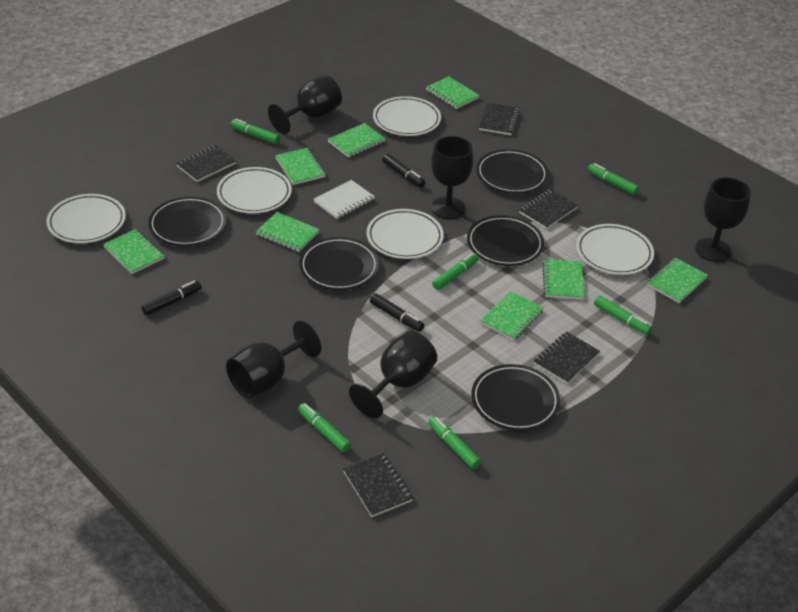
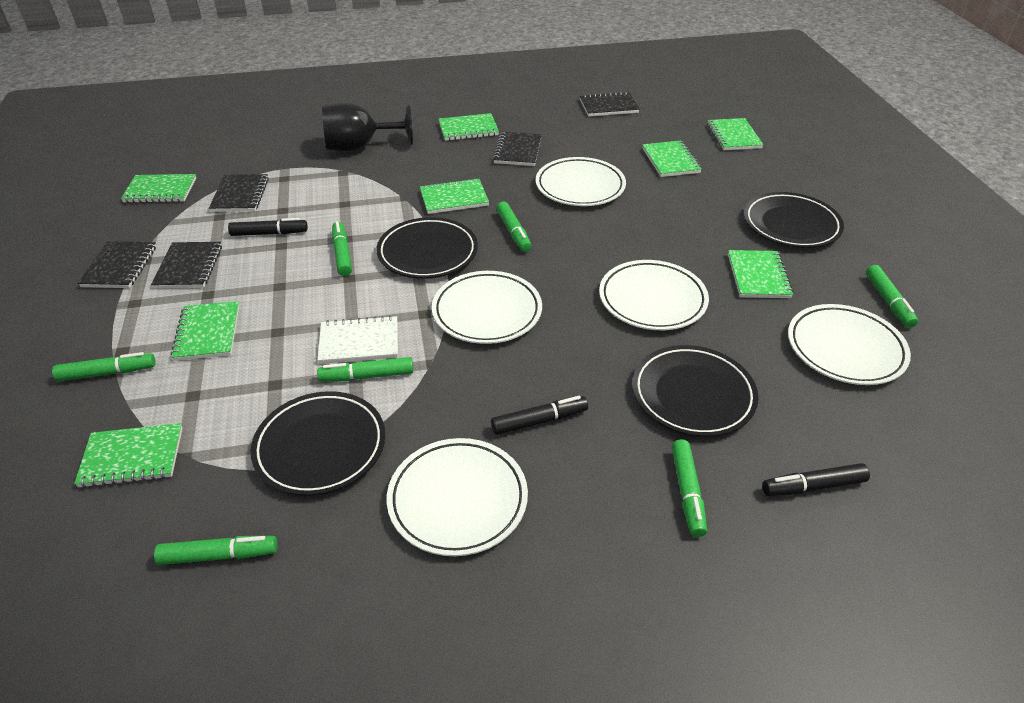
black goblet: [226,320,321,398] [268,75,342,134] [349,331,437,418] [431,136,473,219] [695,177,751,262] = 5 -> [322,103,413,151] = 1
black plate: [148,197,226,246] [299,237,379,290] [467,215,544,266] [471,364,560,431] [476,149,548,194] = 5 -> [251,391,385,496] [376,217,478,279] [632,345,758,437] [744,192,844,248] = 4
green marker: [231,119,280,144] [298,403,351,453] [428,416,481,469] [432,253,479,290] [588,163,639,195] [594,296,652,335] = 6 -> [52,352,156,381] [154,536,278,565] [317,357,413,382] [332,221,352,276] [496,201,532,252] [672,439,707,537] [866,265,918,328] = 7

